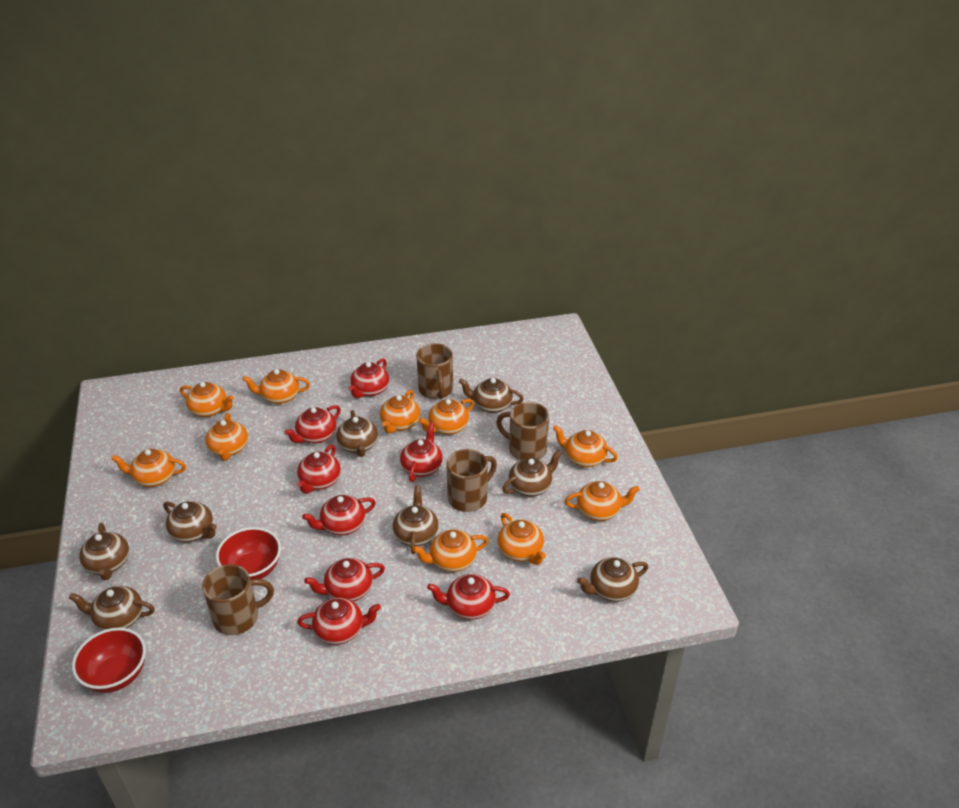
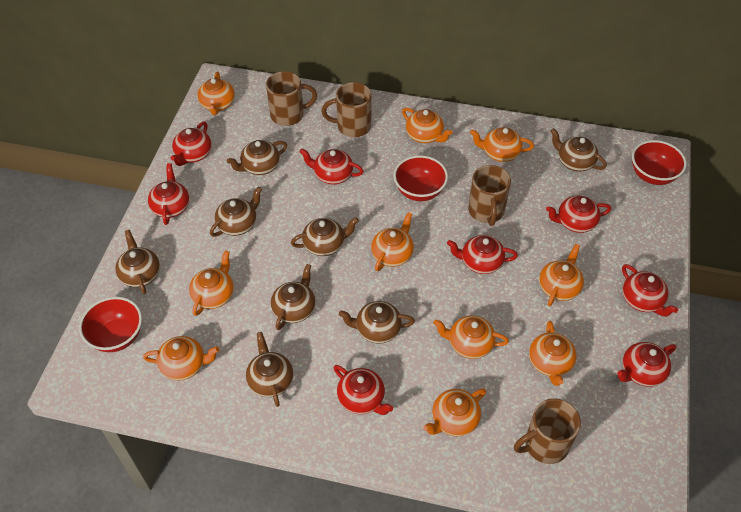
red bowl: [72,628,146,693] [216,527,281,579] = 2 -> [79,297,142,352] [393,155,448,201] [632,140,687,185] = 3

